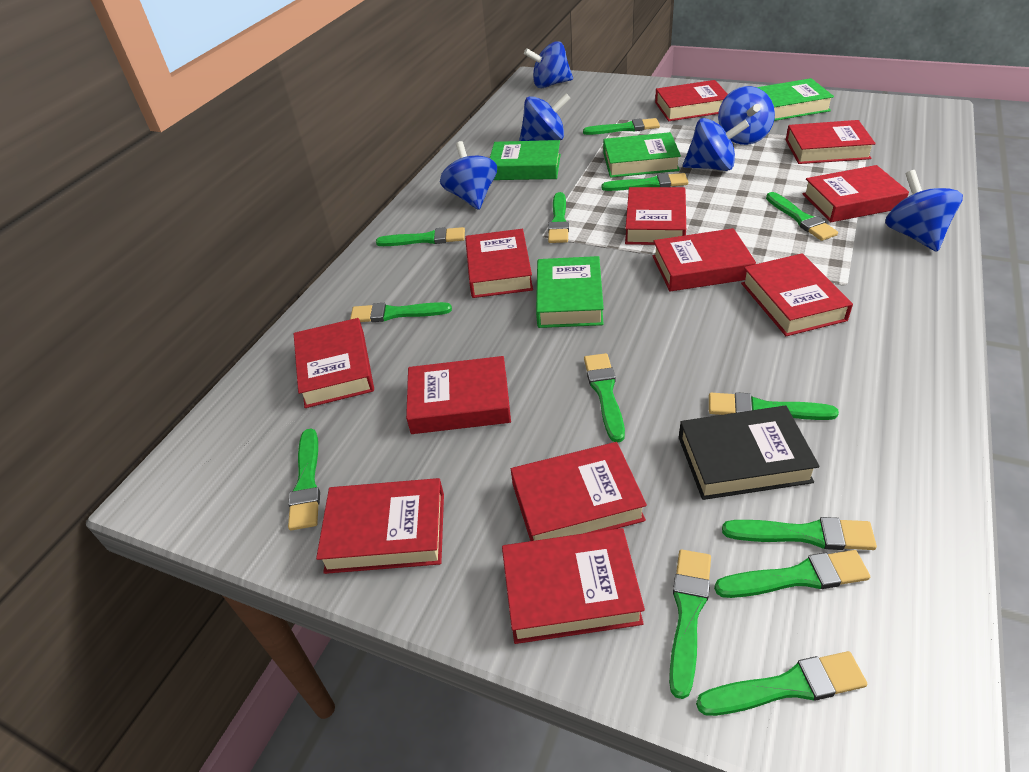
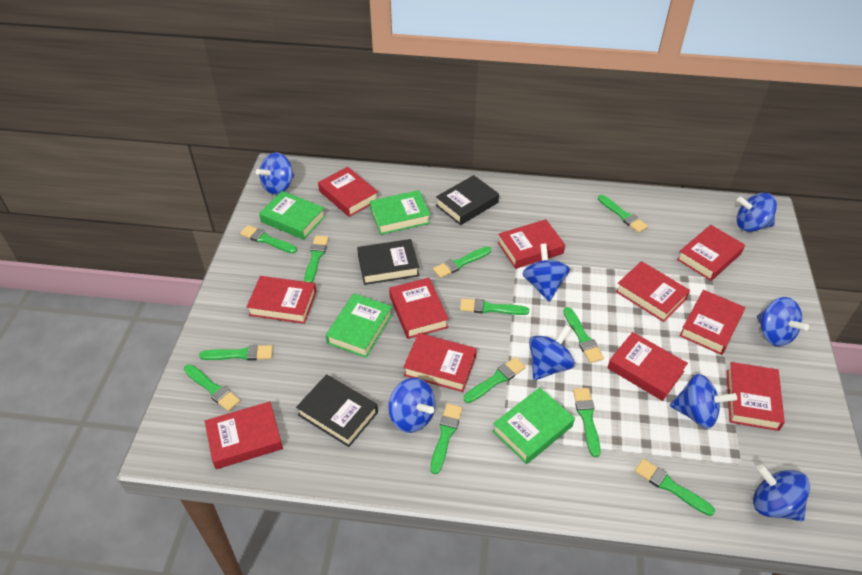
black book: [679,406,820,500] = 1 -> [296,374,378,447] [357,239,419,285] [436,175,499,225] = 3
blue spinning top: [440,141,497,210] [519,93,571,141] [524,41,573,88] [683,118,749,171] [718,86,775,145] [885,170,963,252] = 6 -> [256,152,294,195] [388,378,435,433] [522,244,570,302] [529,325,575,380] [670,374,737,429] [736,193,777,232] [753,464,810,521] [757,297,809,346] = 8
green brush: [288,428,320,530] [350,302,452,322] [376,227,465,246] [548,192,569,243] [583,118,660,135] [584,353,625,442] [602,173,688,191] [669,549,711,699] [696,651,867,716] [709,392,839,420] [714,550,870,598] [722,517,877,550] [766,192,838,241] = 13 -> [184,364,240,411] [199,345,273,361] [240,225,297,253] [304,235,329,283] [430,404,462,474] [433,246,491,278] [460,298,529,315] [463,357,526,403] [563,307,604,363] [573,388,601,457] [598,195,648,233] [635,459,715,516] = 12
red book: [294,318,374,408] [316,478,444,574] [406,356,511,434] [465,229,533,298] [502,528,645,644] [511,442,647,541] [625,187,686,245] [653,228,756,291] [655,80,728,121] [741,253,853,336] [786,120,876,164] [803,165,909,222] = 12 -> [205,401,283,469] [246,276,316,324] [318,167,378,217] [389,278,449,339] [403,333,477,392] [498,219,565,269] [607,332,688,401] [615,261,690,322] [677,225,745,281] [679,290,745,355] [726,362,785,431] = 11

